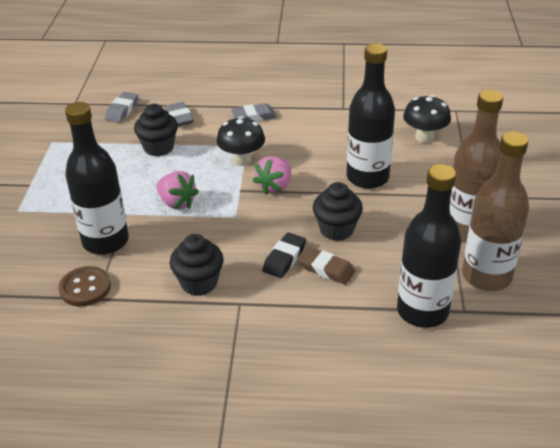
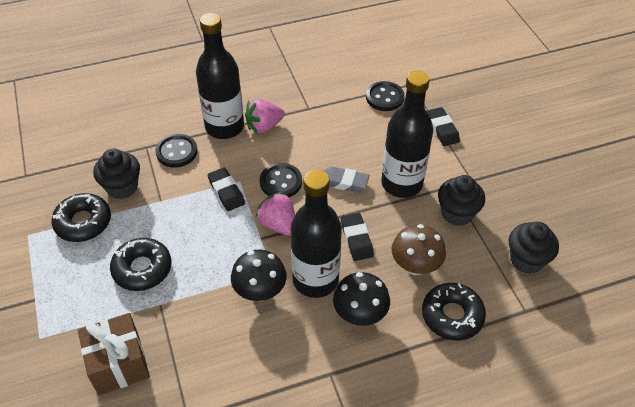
black button: none = 0 -> [155,134,197,168] [260,163,302,197] [366,81,405,111] = 3
black donut: none = 0 -> [51,193,111,242] [110,238,171,291] [422,283,486,341] = 3
black eraser: [262,232,306,278] = 1 -> [208,167,245,211] [341,213,374,261] [427,107,460,146] = 3
brown bottle: [450,89,503,242] [462,131,529,291] = 2 -> none = 0
brown button: [59,266,111,307] = 1 -> none = 0
brown eraser: [298,247,355,285] = 1 -> none = 0
brown gift: none = 0 -> [78,313,150,395] = 1
brown mushroom: none = 0 -> [392,224,446,275] = 1
grey eraser: [105,92,138,123] [165,102,194,127] [231,103,277,122] = 3 -> [324,167,370,192] = 1

